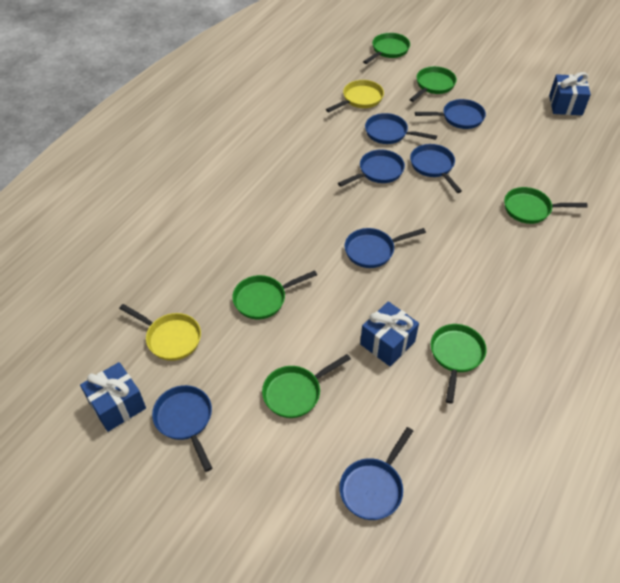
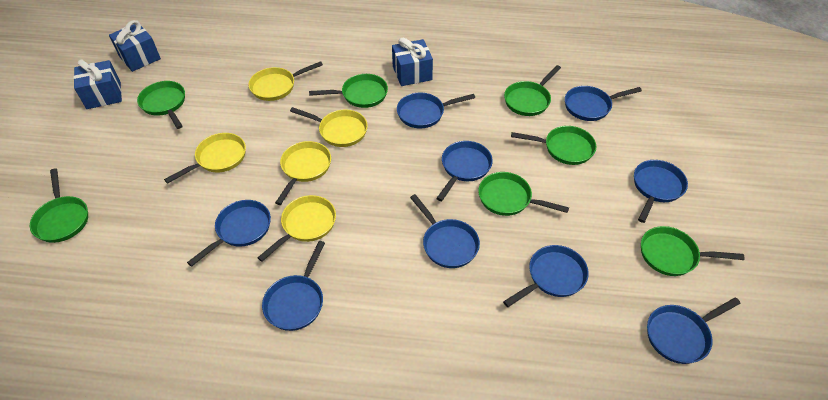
blue pan: [152,385,212,472] [338,149,405,187] [339,427,413,520] [345,228,426,268] [365,113,437,144] [410,144,462,193] [415,99,486,129] = 7 -> [187,200,271,267] [262,241,325,331] [397,93,475,128] [410,194,480,268] [436,141,493,201] [503,245,589,307] [565,86,642,121] [634,160,688,223] [647,297,741,364] = 9
green pan: [232,270,317,319] [262,354,351,418] [363,33,410,64] [409,66,457,102] [431,324,487,404] [504,187,588,224] = 6 -> [30,168,88,243] [137,81,185,129] [309,74,388,108] [478,172,569,216] [504,65,561,116] [511,126,597,165] [641,226,744,276] = 7
yellow pan: [119,304,201,361] [326,80,384,112] = 2 -> [164,133,246,184] [248,61,323,101] [257,195,336,262] [275,141,331,205] [290,107,368,147] = 5

